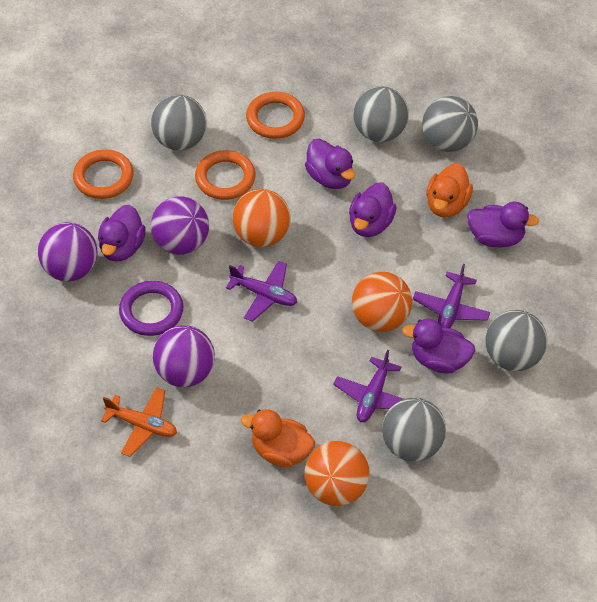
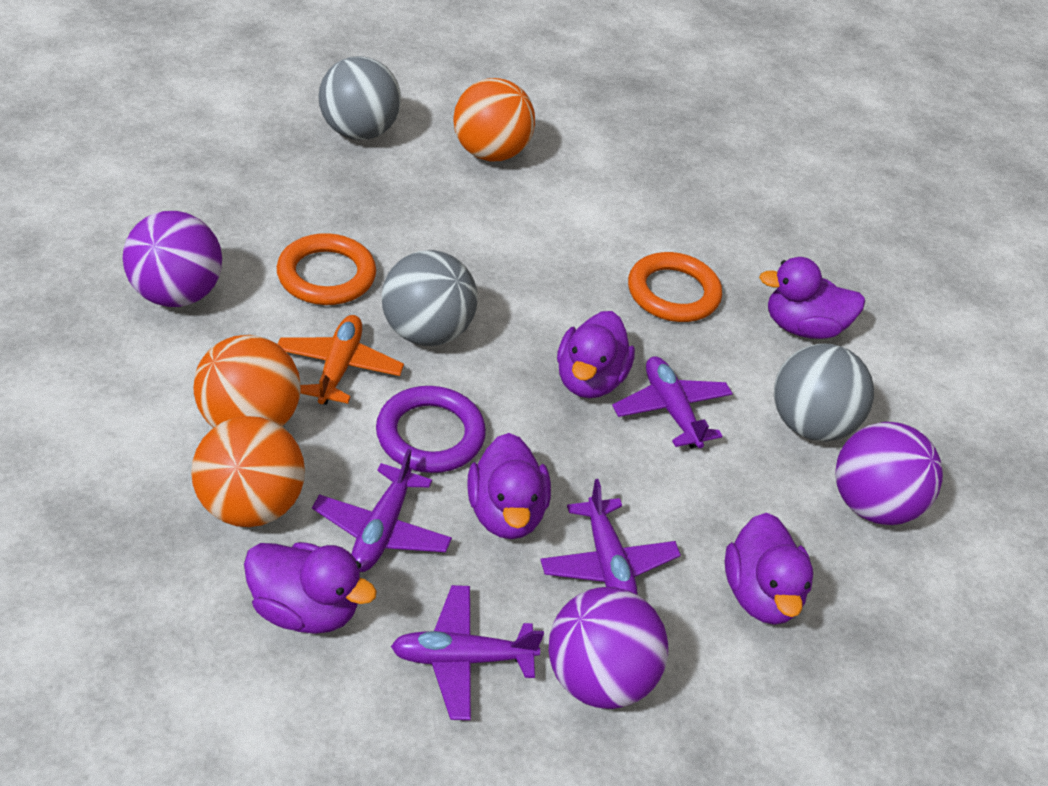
grey ball: [151,95,207,151] [353,86,409,142] [382,397,446,462] [422,96,478,152] [486,310,547,371] = 5 -> [318,56,401,140] [382,250,478,346] [774,344,874,441] = 3
orange duck: [241,409,315,468] [426,163,473,218] = 2 -> none = 0
orange ring: [73,149,134,199] [195,150,256,200] [246,92,305,139] = 3 -> [277,233,376,305] [628,252,722,322] = 2
purple plane: [226,261,297,322] [333,350,403,422] [413,264,490,328] = 3 -> [312,448,452,572] [391,585,544,720] [540,479,681,594] [612,356,733,448] = 4

